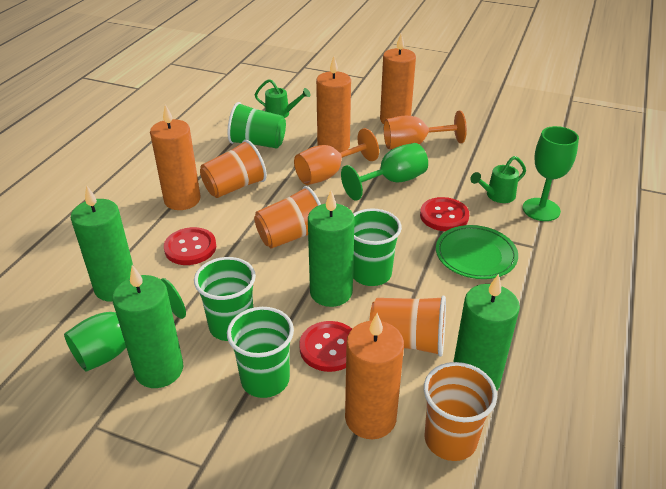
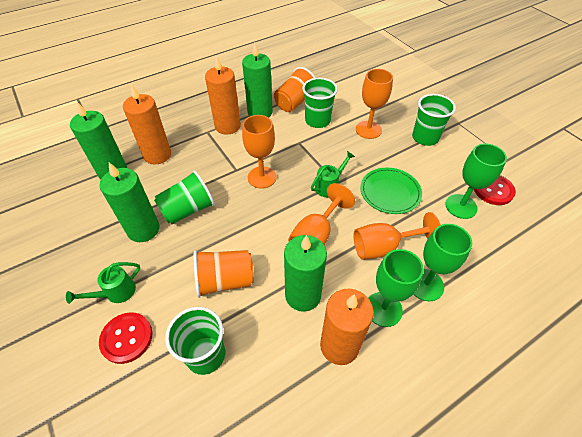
orange candle: [150,104,201,210] [316,56,351,153] [345,313,404,439] [380,33,416,124] = 4 -> [123,84,171,165] [205,55,241,135] [320,289,374,365] = 3
orange cup: [200,140,267,198] [254,186,321,248] [369,296,446,357] [424,362,497,461] = 4 -> [193,250,254,298] [274,67,315,112] = 2
orange goblet: [294,128,379,185] [384,110,467,149] = 2 -> [242,115,277,189] [288,183,355,245] [354,212,441,260] [356,69,393,139] = 4
red button: [164,227,216,265] [299,321,352,372] [420,197,469,231] = 3 -> [99,312,152,364] [474,175,516,205] = 2

